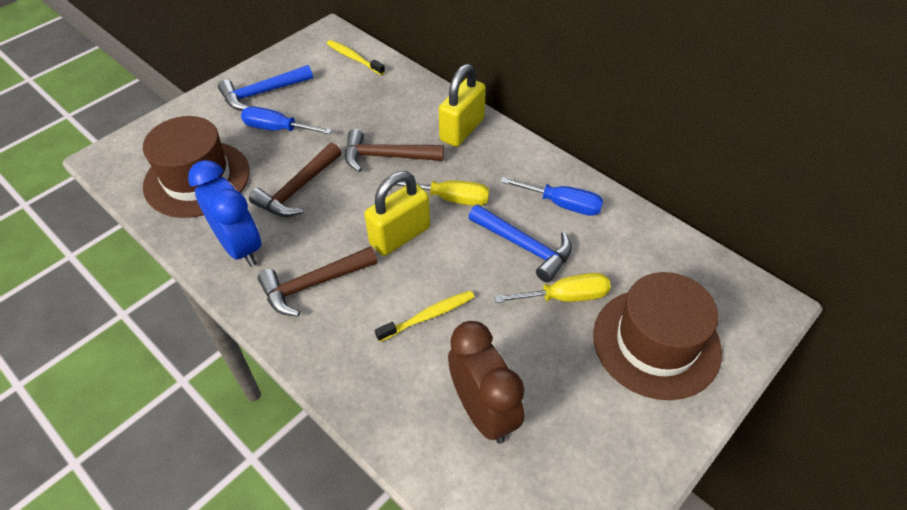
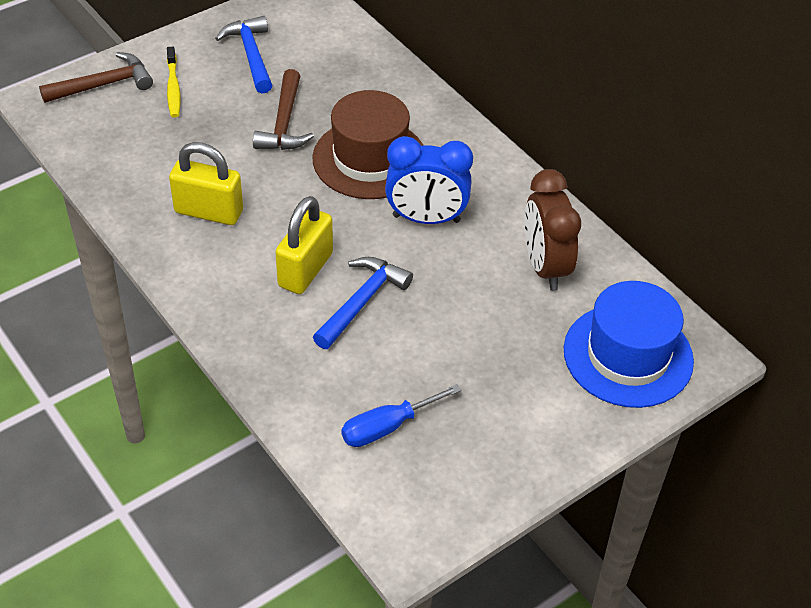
blue hat: none = 0 -> [564,281,694,408] = 1
blue screwdriver: [241,107,332,134] [501,177,603,216] = 2 -> [341,384,461,447] = 1
brown hammer: [249,143,341,217] [258,246,377,317] [345,129,444,172] = 3 -> [39,52,153,103] [253,69,314,150] = 2
brown hat: [143,116,250,218] [593,272,722,400] = 2 -> [312,90,424,199] = 1
yellow screwdriver: [394,180,489,206] [494,273,611,303] = 2 -> none = 0
yellow toothbrush: [327,40,385,75] [375,290,474,342] = 2 -> [167,47,180,118] = 1

